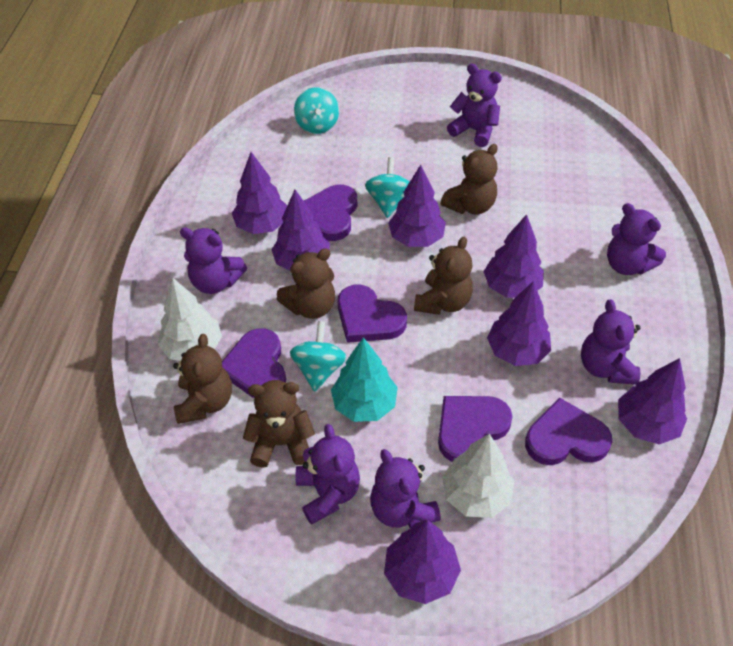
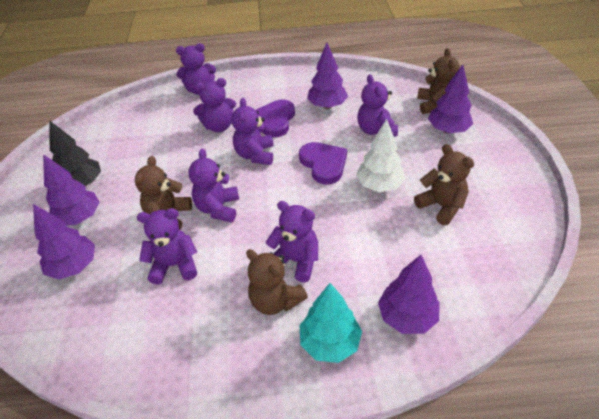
black tree: none = 0 -> [49,120,101,186] = 1
brown teddy bear: [173,334,232,424] [243,380,315,468] [277,248,335,319] [414,237,473,315] [441,144,498,215] = 5 -> [135,156,192,230] [246,249,308,315] [414,144,474,225] [417,48,460,114] = 4
purple heart: [222,328,286,398] [304,185,357,241] [338,285,407,343] [438,396,513,462] [525,398,612,465] = 5 -> [255,100,295,137] [299,142,347,184] = 2
purple teddy bear: [180,227,247,294] [296,424,360,525] [370,449,441,528] [447,64,502,147] [581,299,641,385] [607,203,666,275] = 6 -> [137,208,197,285] [176,43,216,95] [189,149,239,223] [193,78,236,132] [232,98,274,165] [266,201,318,282] [357,74,398,136] = 7
purple tree: [232,152,287,234] [271,190,330,271] [384,520,461,604] [388,165,446,247] [483,214,544,298] [487,281,551,366] [618,358,687,445] = 7 -> [33,204,95,279] [43,154,99,226] [307,43,348,109] [378,255,439,334] [428,64,473,134] = 5
turquoise spinning top: [290,321,347,392] [294,87,339,134] [365,157,410,218] = 3 -> none = 0
white tree: [158,278,222,361] [442,433,514,518] = 2 -> [356,119,405,192] = 1

